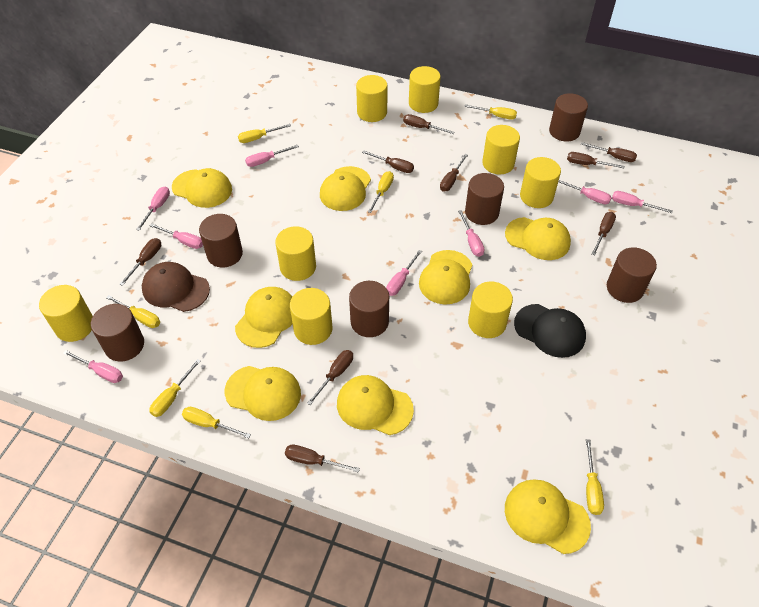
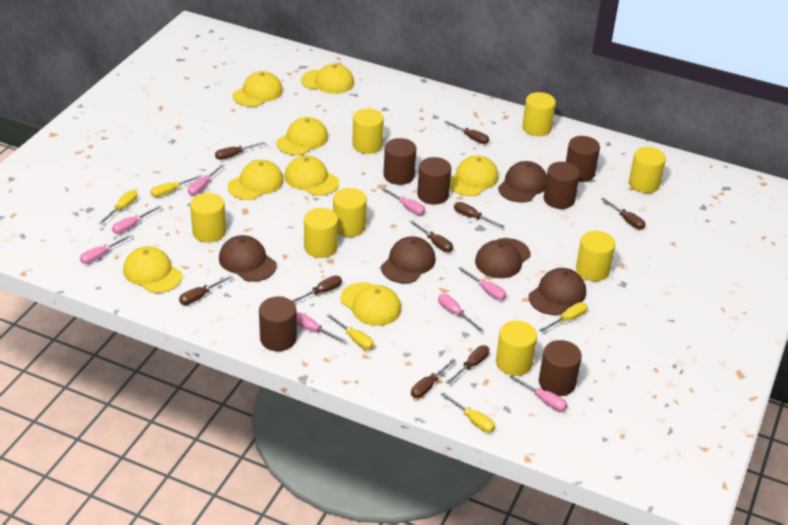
black cap: [514,304,586,358] = 1 -> none = 0
brown cap: [142,262,210,312] = 1 -> [219,235,277,282] [381,236,436,283] [475,238,531,278] [498,161,547,203] [529,268,586,315] = 5
yellow screwdriver: [106,295,160,328] [149,359,201,417] [182,407,251,438] [238,124,291,143] [368,171,394,213] [464,104,517,119] [586,439,604,515] = 7 -> [99,190,137,224] [151,175,203,197] [326,314,374,350] [441,392,495,433] [540,302,588,332] = 5

